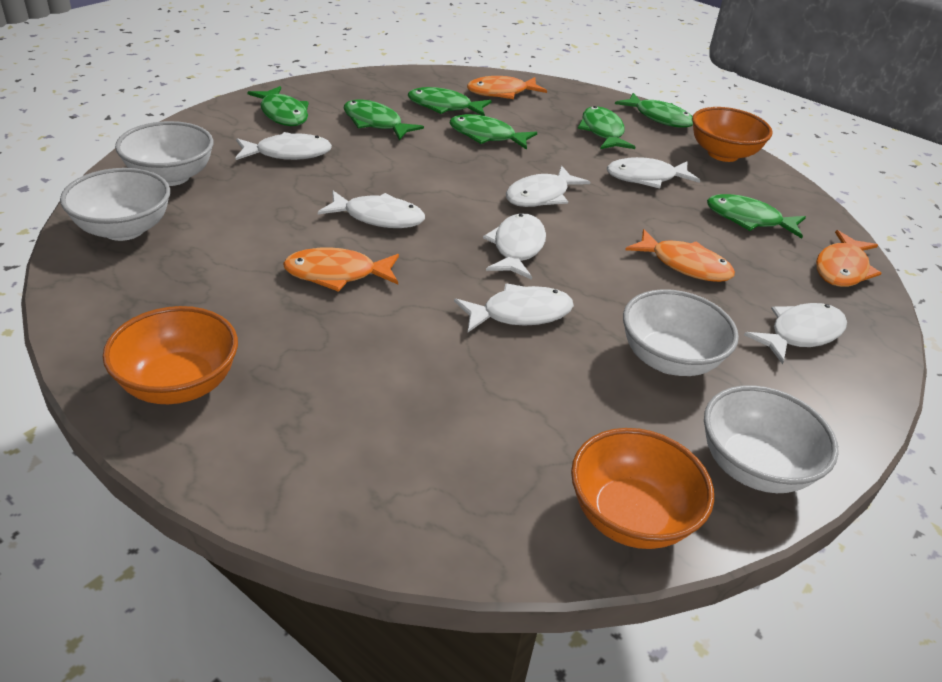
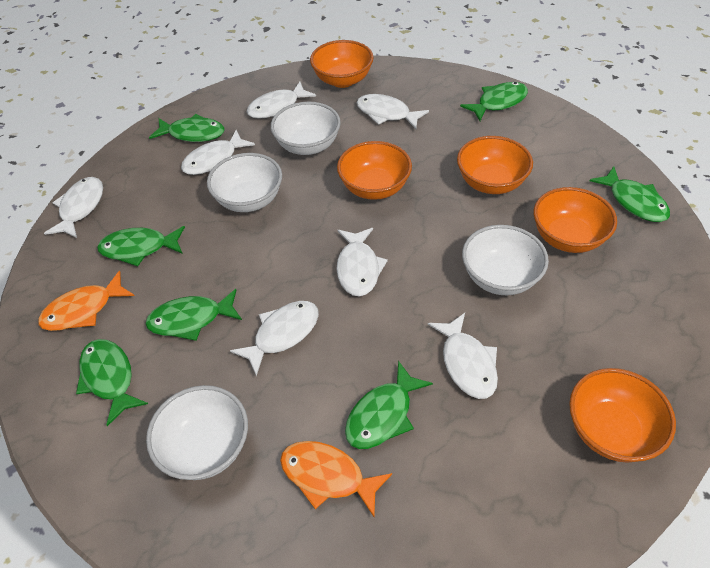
orange bowl: [103,306,238,404] [571,428,714,549] [692,107,773,162] = 3 -> [310,40,374,88] [337,141,412,200] [457,136,533,194] [534,187,617,253] [569,368,676,462] = 5
orange fish: [283,247,399,292] [467,76,547,99] [625,229,735,282] [816,230,881,287] = 4 -> [38,271,134,331] [280,441,392,517] = 2

